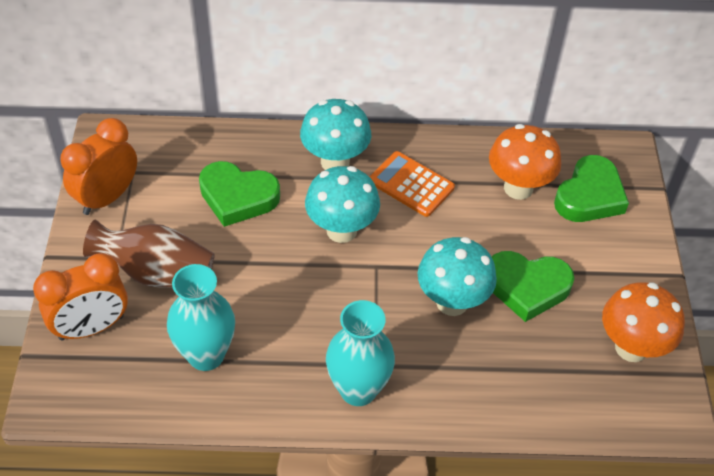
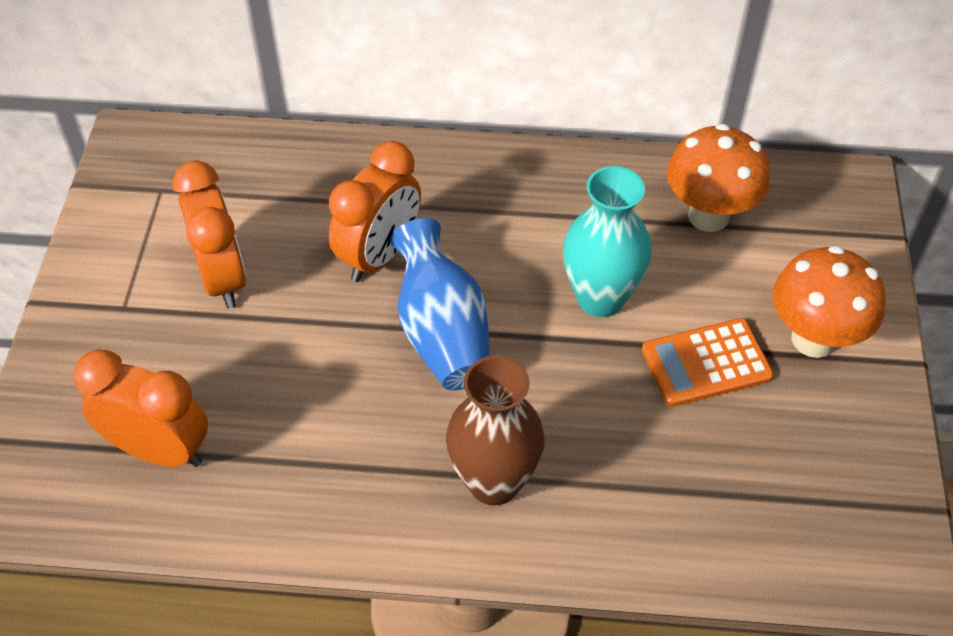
blue vase: none = 0 -> [390,218,489,390] = 1
green heart: [199,161,280,227] [492,251,575,322] [554,155,629,222] = 3 -> none = 0
orange clock: [33,253,128,341] [60,118,137,215] = 2 -> [73,349,208,467] [172,160,246,309] [329,141,421,282] = 3
turquoise mushroom: [300,99,371,170] [305,166,380,243] [418,237,497,316] = 3 -> none = 0
turquoise vase: [167,264,235,371] [326,300,395,406] = 2 -> [563,166,651,317] = 1

